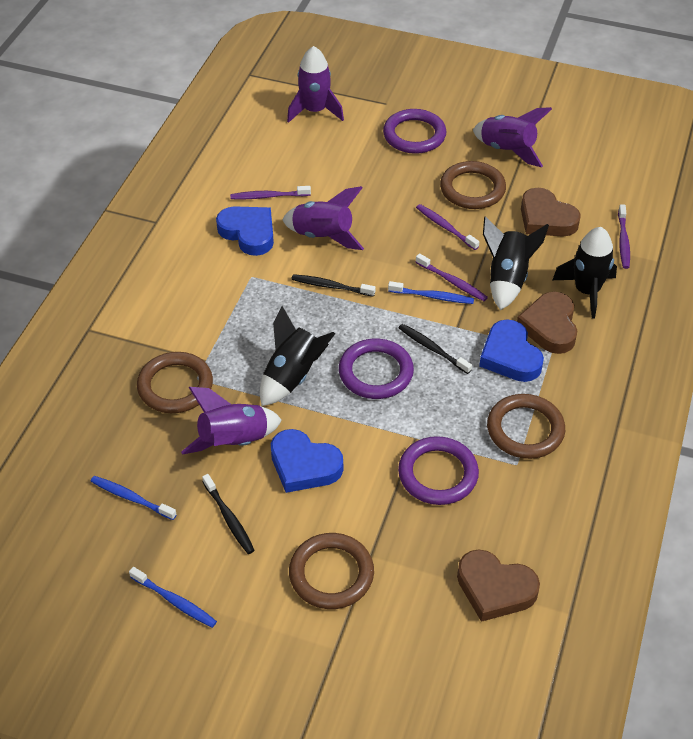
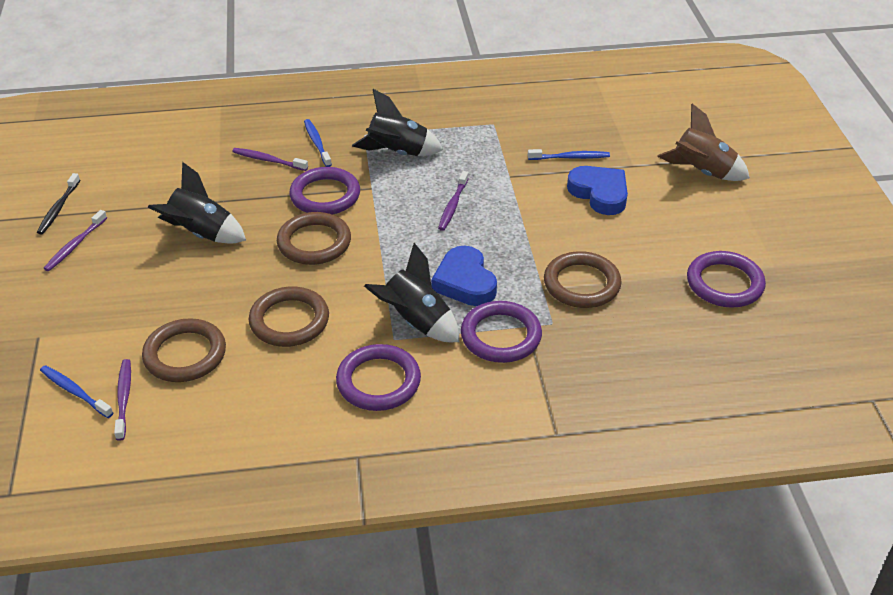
black toothbrush: [202,474,255,554] [291,274,376,297] [399,324,472,374] = 3 -> [37,173,80,234] = 1
blue heart: [216,206,274,256] [271,429,343,493] [479,319,544,382] = 3 -> [431,245,497,306] [567,166,628,215] = 2
brown heart: [457,550,540,622] [517,292,577,354] [521,188,581,236] = 3 -> none = 0
brown rocket: none = 0 -> [657,104,750,181] = 1
purple ring: [339,338,414,399] [383,109,446,154] [398,436,479,505] = 3 -> [289,167,360,215] [336,344,421,411] [461,301,542,363] [687,251,766,308] = 4
purple rocket: [181,387,282,455] [282,186,364,250] [287,46,344,123] [473,107,552,167] = 4 -> none = 0

